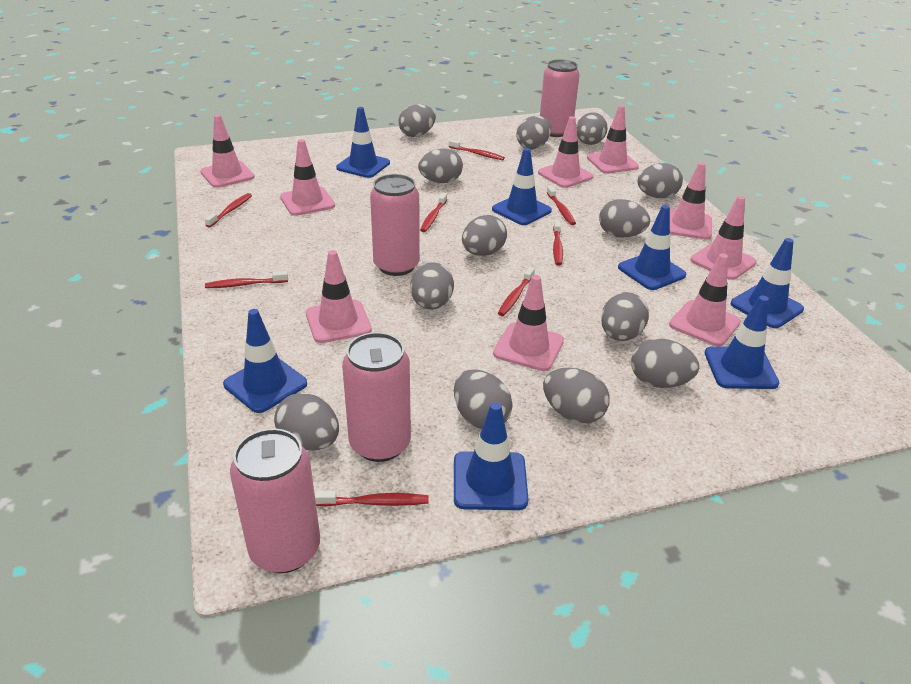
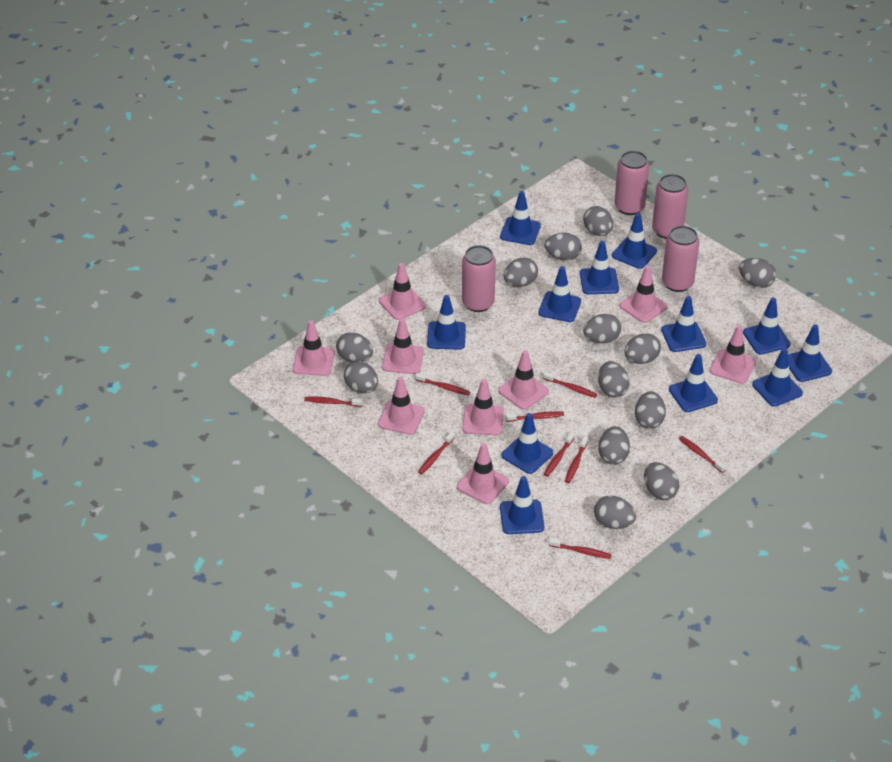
blue traffic cone: [223,309,307,413] [336,107,390,178] [454,402,528,510] [492,148,552,225] [618,205,686,290] [704,295,779,389] [731,238,804,328] = 7 -> [427,295,466,350] [500,191,541,245] [500,476,544,534] [501,413,553,474] [538,266,581,322] [580,241,619,294] [612,213,657,269] [661,296,706,352] [669,354,718,412] [743,298,791,355] [752,348,803,407] [788,324,832,382] = 12
red toothbrush: [205,193,252,227] [205,271,288,288] [315,491,429,506] [420,193,447,232] [449,139,505,160] [498,267,535,316] [546,186,576,225] [553,220,563,266] = 8 -> [305,397,363,407] [415,373,470,396] [418,432,455,474] [505,411,564,422] [543,372,597,398] [544,432,575,477] [549,538,611,559] [565,436,588,483] [679,436,726,473] = 9

